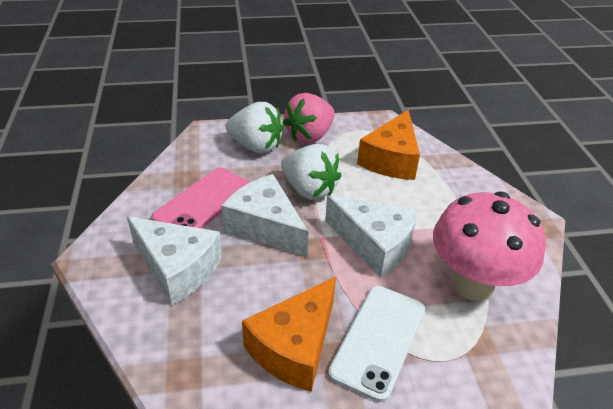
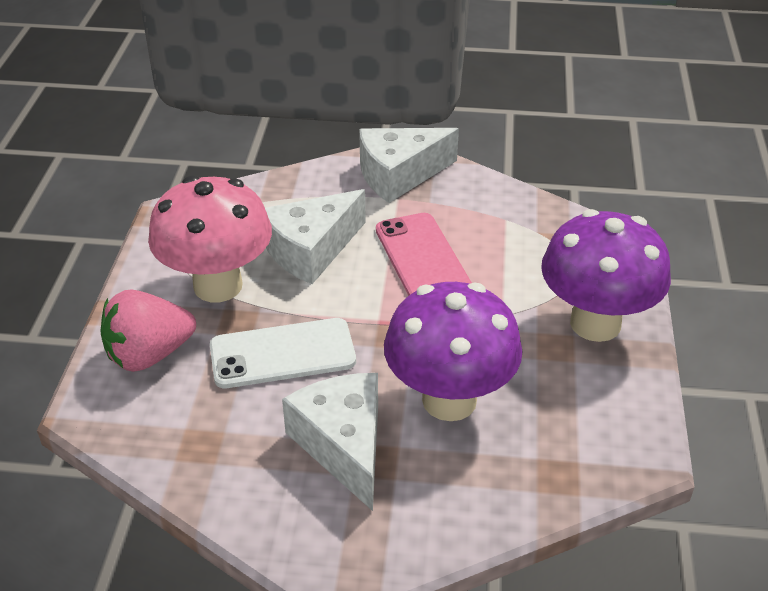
orange cheese: [242,277,336,392] [357,110,420,180] = 2 -> none = 0
purple mushroom: none = 0 -> [384,282,523,421] [541,209,671,342] = 2
white strawberry: [226,102,284,154] [281,144,342,200] = 2 -> none = 0

